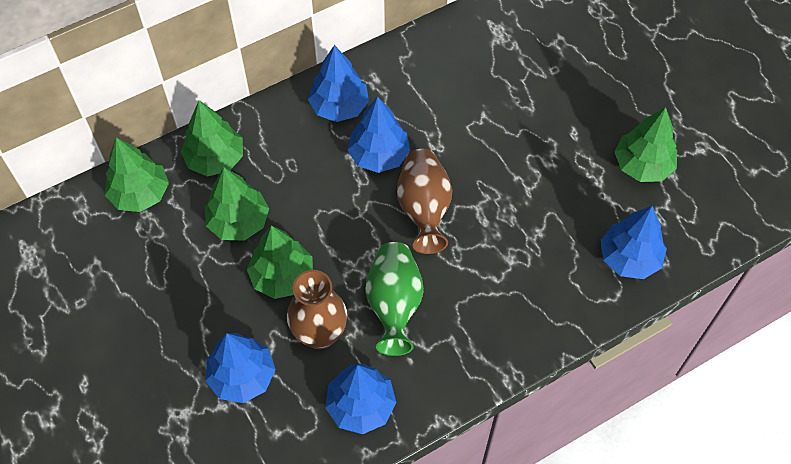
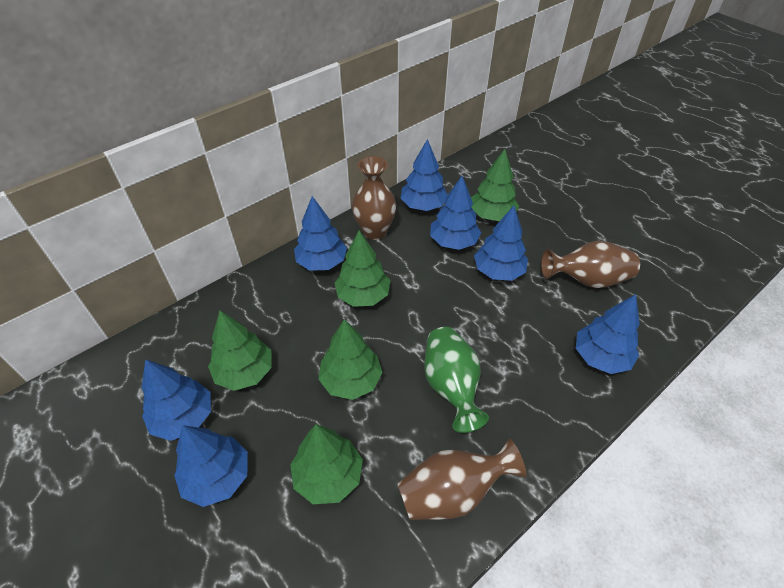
blue tree: [205,333,276,403] [308,45,369,122] [325,364,397,434] [347,97,410,173] [600,206,667,279] = 5 -> [142,359,211,441] [174,425,248,507] [294,196,347,271] [400,139,448,211] [430,176,481,250] [474,205,528,281] [576,294,640,374] = 7
brown vase: [287,270,347,349] [397,149,452,254] = 2 -> [352,156,396,240] [397,439,526,520] [541,241,640,288] = 3

